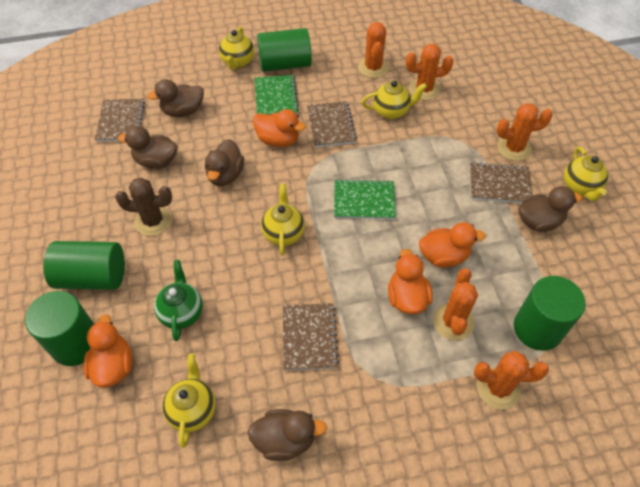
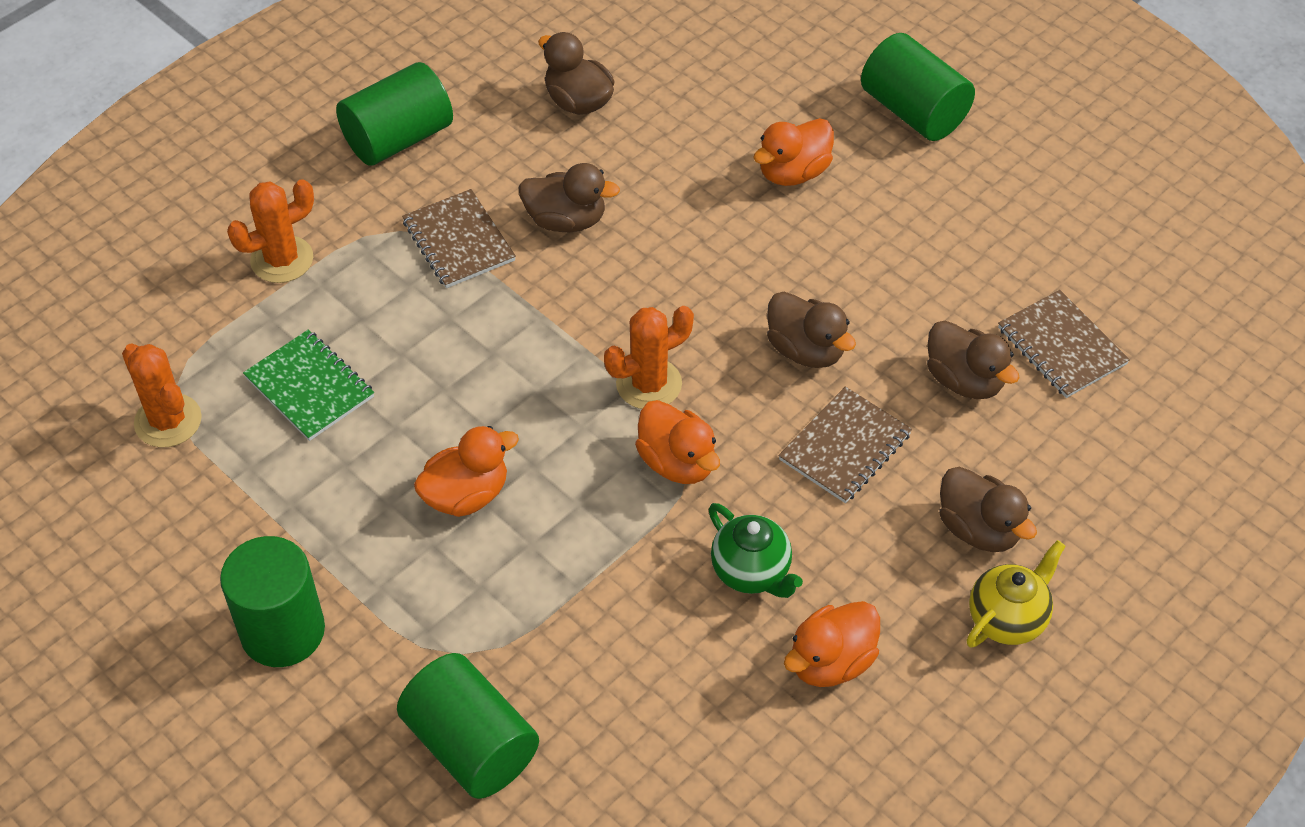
brown cactus: [115,177,172,236] = 1 -> none = 0
brown notebook: [95,99,145,142] [283,303,339,371] [307,101,357,148] [470,162,532,203] = 4 -> [402,189,516,288] [778,386,912,503] [998,290,1130,398] = 3
green notebook: [254,75,299,115] [334,179,396,219] = 2 -> [243,330,374,441] = 1
orange cactus: [358,22,389,78] [406,44,454,100] [433,269,478,341] [474,351,549,409] [497,103,553,161] = 5 -> [122,344,202,447] [227,179,314,283] [604,306,694,409] = 3
yellow teapot: [162,353,216,448] [219,27,254,70] [261,184,305,255] [362,81,427,119] [564,147,608,201] = 5 -> [966,540,1065,647] = 1

